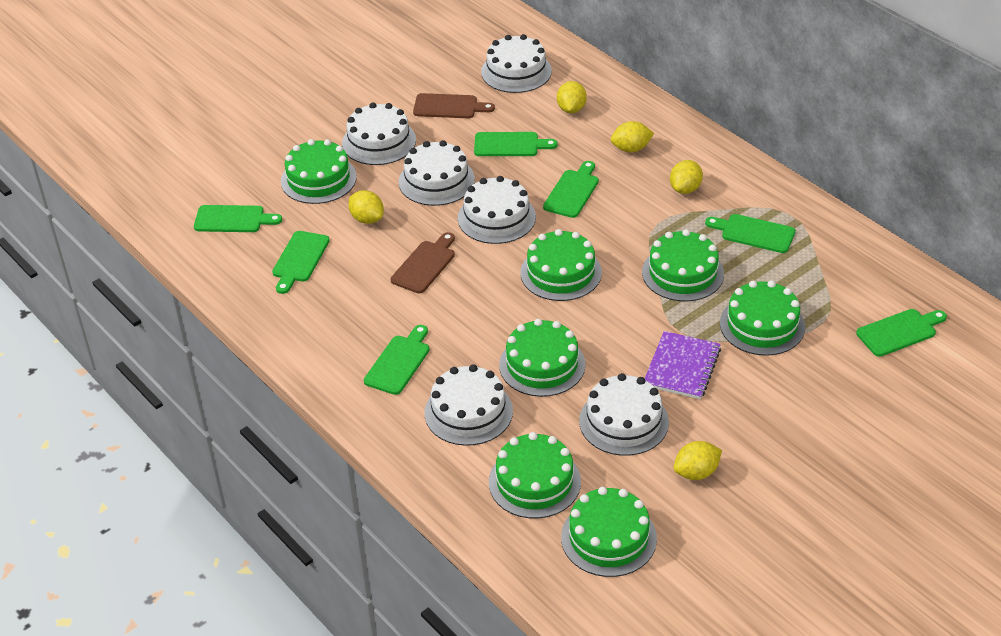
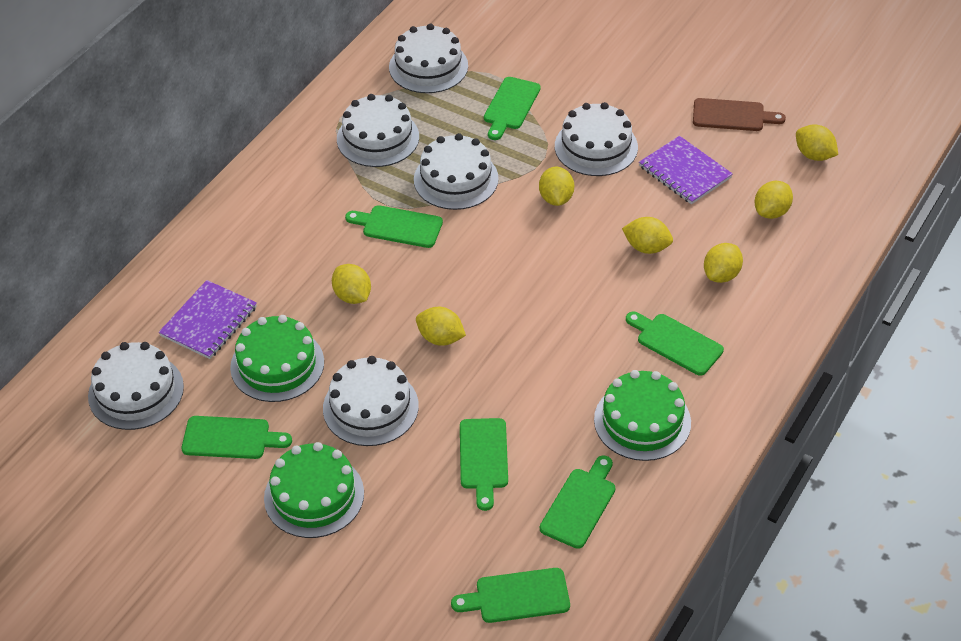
brown cutting board: [390,232,455,293] [413,93,495,118] = 2 -> [693,98,786,131] = 1
green cake: [281,139,357,204] [489,432,581,518] [499,319,586,397] [520,229,602,301] [561,487,657,577] [642,229,724,302] [720,281,805,356] = 7 -> [230,315,324,402] [264,442,364,538] [594,370,691,461] = 3
purple notebook: [644,331,721,399] = 1 -> [159,280,257,359] [639,136,733,204] = 2
yellow lemon: [348,190,384,224] [557,81,587,113] [611,121,654,152] [670,160,703,194] [674,441,722,480] = 5 -> [332,264,371,304] [416,307,466,346] [539,167,574,206] [622,217,673,254] [704,243,743,283] [754,181,793,219] [796,124,838,161] = 7

